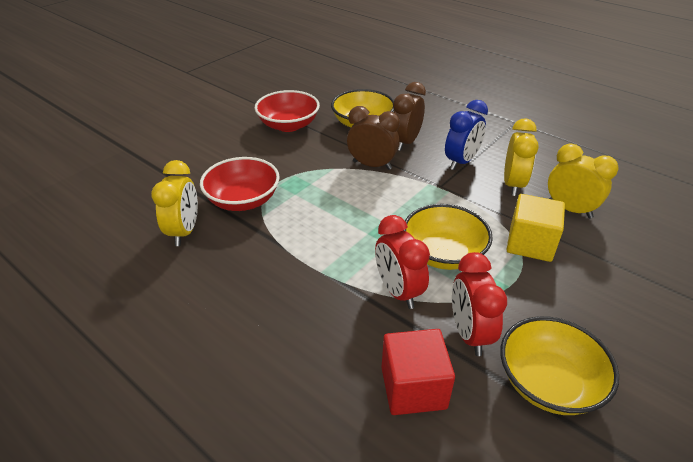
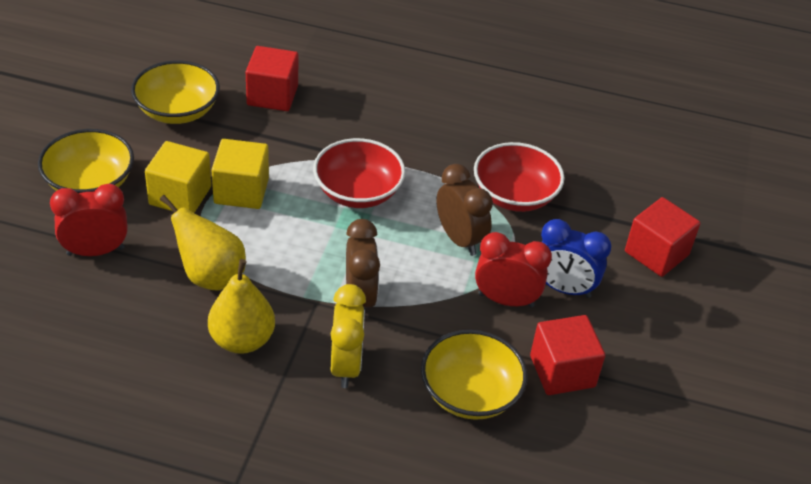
red cube: [382,329,455,415] = 1 -> [246,46,298,111] [530,315,605,395] [625,197,700,277] = 3
yellow clock: [151,160,198,246] [504,118,539,196] [548,143,619,218] = 3 -> [331,284,366,388] = 1
yellow cube: [506,194,565,262] = 1 -> [145,141,211,213] [212,139,269,209] = 2
yellow pear: none = 0 -> [160,195,246,291] [208,259,275,354] = 2

